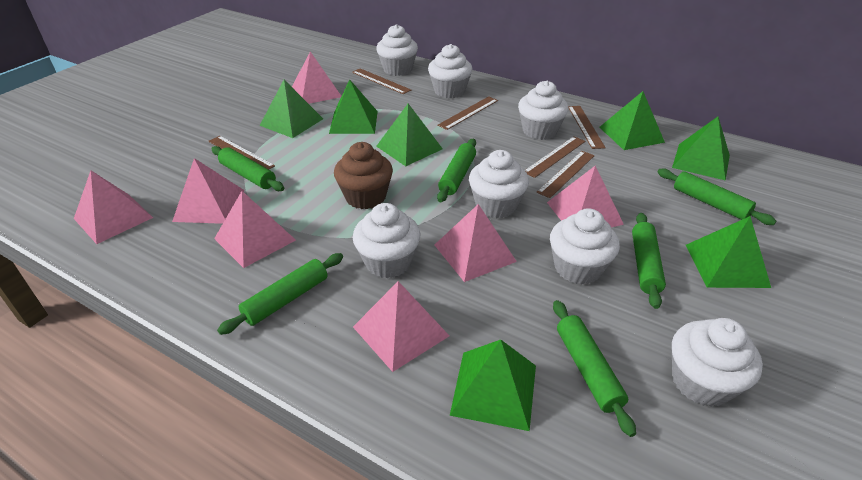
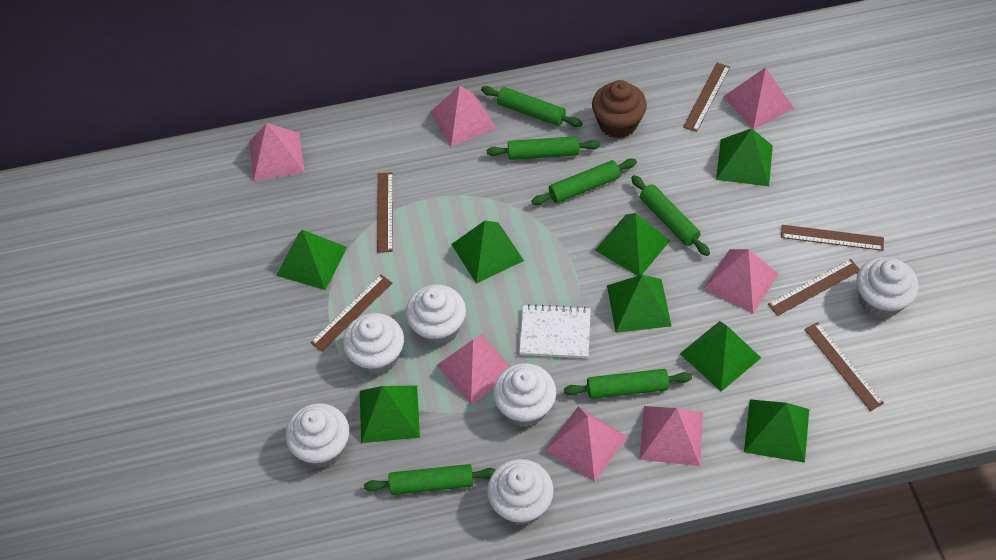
green pyramid: [260,80,323,138] [329,79,378,134] [376,103,443,166] [450,340,536,431] [599,91,665,150] [672,117,730,181] [686,216,771,288] = 7 -> [276,230,347,290] [360,385,420,443] [451,220,524,284] [595,213,670,276] [607,275,672,333] [680,321,761,392] [716,128,773,186] [744,399,809,463] = 8
white cupcake: [353,203,420,278] [376,24,418,76] [428,44,472,98] [469,150,529,218] [518,81,569,140] [550,208,620,285] [672,318,763,407] = 7 -> [286,403,349,468] [343,313,404,375] [405,285,466,346] [487,459,554,525] [493,363,556,427] [856,257,919,319] = 6
white notebook: none = 0 -> [519,304,591,358] = 1

